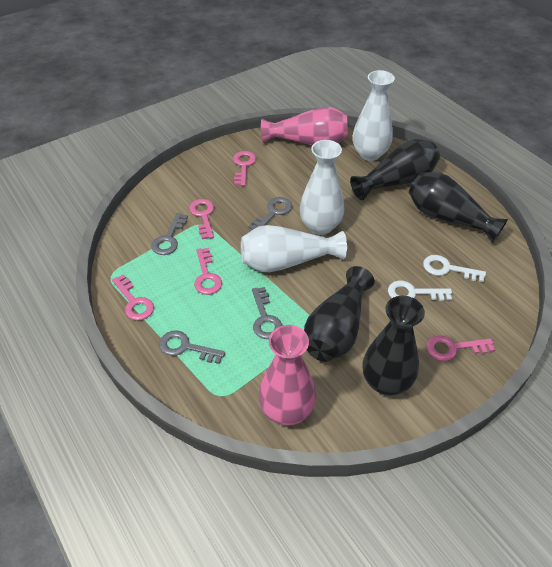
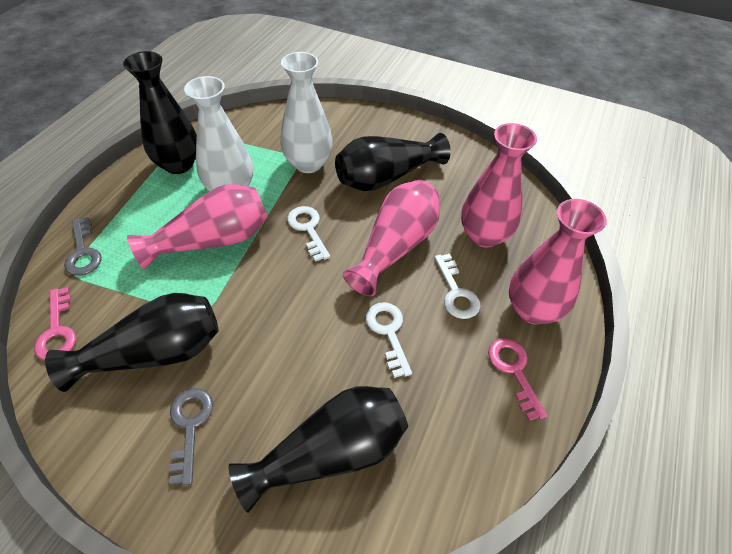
grey key: [151,213,188,255] [159,330,225,364] [248,197,292,230] [252,287,283,339] = 4 -> [64,217,102,276] [169,388,213,485] = 2
pink key: [112,274,154,321] [189,199,214,239] [194,248,222,295] [233,151,256,186] [426,335,495,361] = 5 -> [34,287,76,360] [488,338,547,421] = 2
pink vase: [258,325,316,426] [261,107,348,145] = 2 -> [127,184,268,270] [343,180,440,296] [461,123,537,248] [509,199,607,324] = 4
white key: [388,280,452,301] [423,255,486,282] = 2 -> [287,206,330,262] [366,302,412,378] [434,254,481,319] = 3
white vase: [241,225,347,272] [300,140,345,235] [353,70,395,161] = 3 -> [184,76,253,191] [280,52,333,173] = 2

